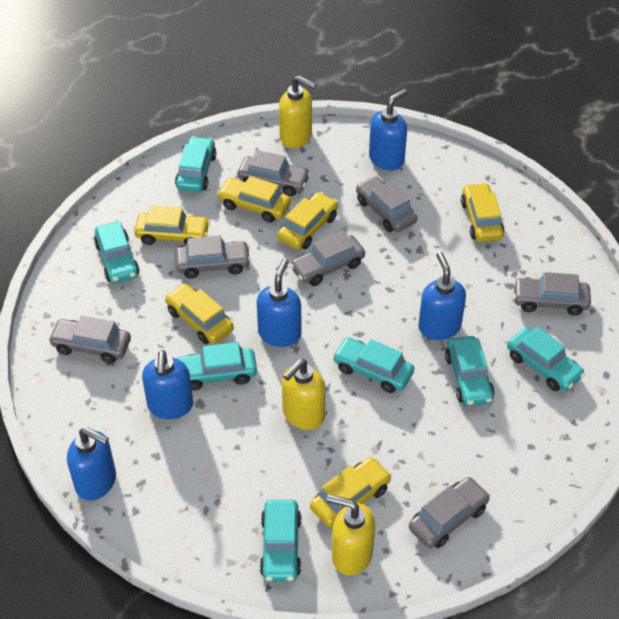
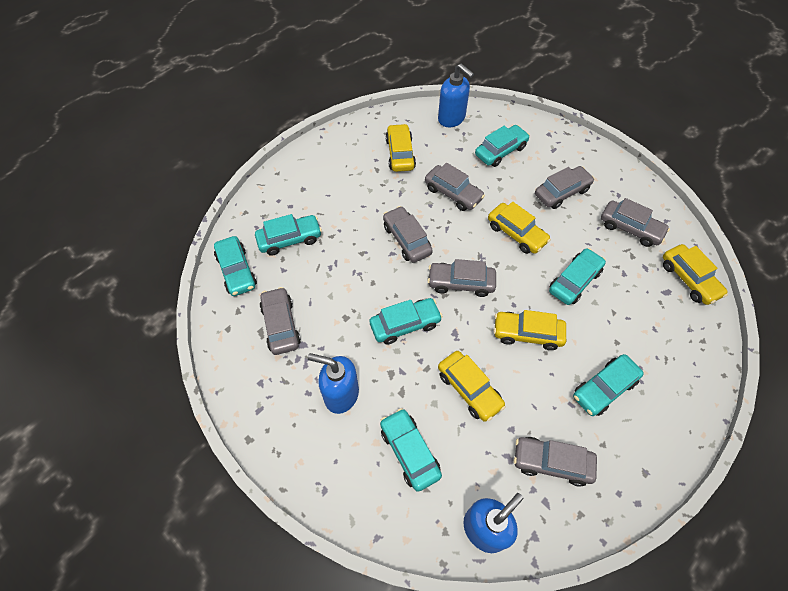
blue soap dispenser: [67,427,116,501] [142,350,193,419] [256,259,302,347] [369,89,408,170] [418,252,466,340] = 5 -> [308,353,359,414] [438,64,474,127] [463,493,524,553] = 3
yellow car: [134,206,210,245] [165,283,234,344] [217,176,291,223] [277,192,338,249] [310,457,392,527] [461,183,504,242] = 6 -> [385,124,416,172] [438,351,506,422] [488,202,551,254] [494,310,566,350] [663,244,728,305] = 5
yellow soap dispenser: [279,75,316,148] [282,359,326,430] [326,494,375,575] = 3 -> none = 0

